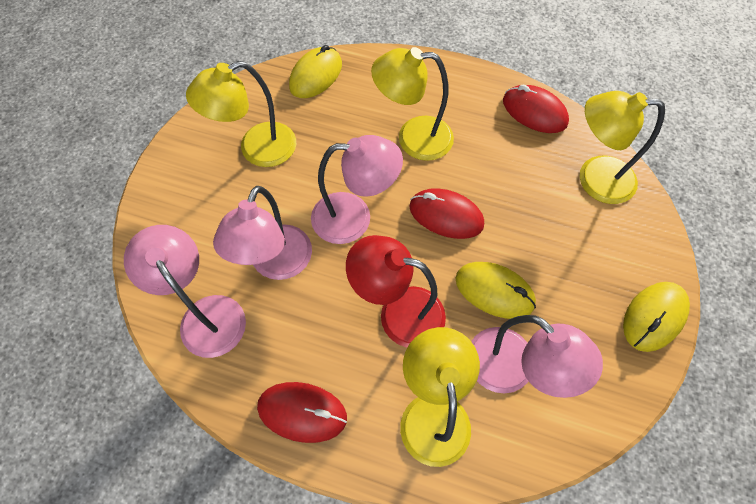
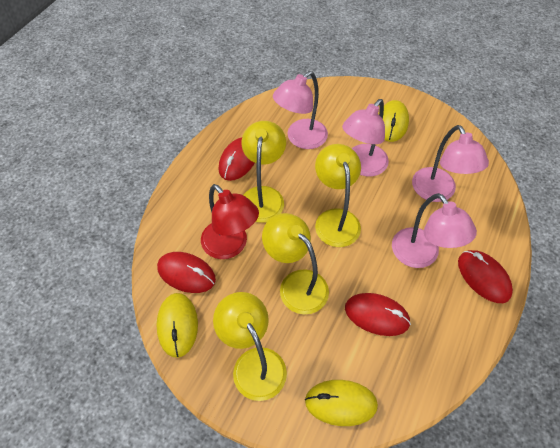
red mouse: [257,382,347,443] [409,188,484,239] [503,84,569,133] = 3 -> [157,252,216,293] [218,137,254,181] [345,293,411,336] [458,250,513,303] = 4

